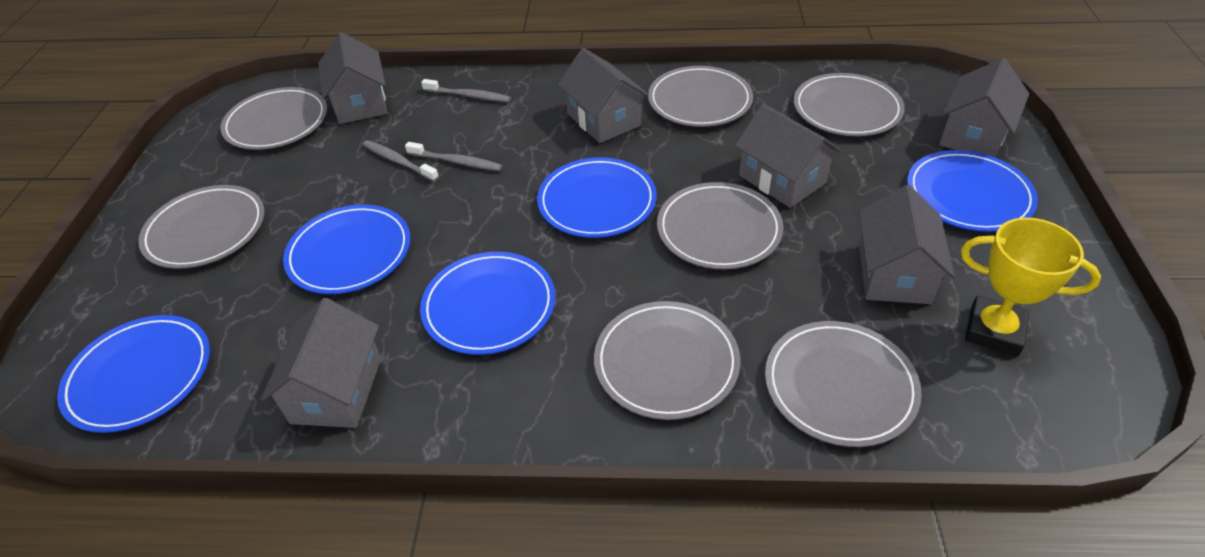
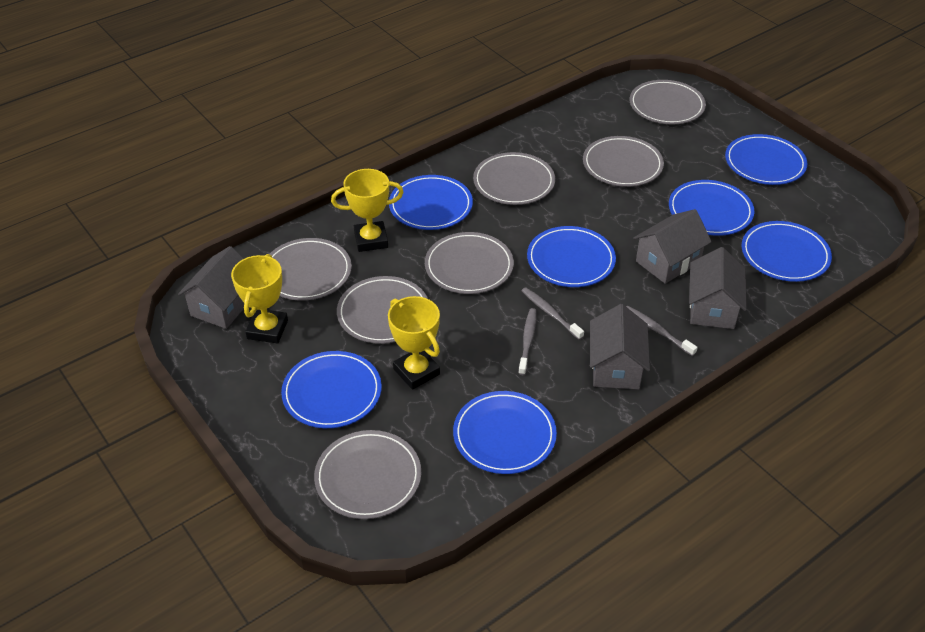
blue plate: [57,315,210,433] [283,204,410,294] [420,252,555,355] [537,157,657,238] [907,150,1038,232] = 5 -> [281,351,382,428] [389,175,473,230] [453,391,557,474] [527,226,616,287] [669,180,754,236] [725,134,807,185] [741,221,832,282] = 7
grey house: [261,298,381,428] [318,32,387,124] [558,48,649,143] [735,104,841,208] [859,185,955,304] [939,58,1029,158] = 6 -> [178,246,244,329] [590,304,650,389] [633,209,712,284] [689,247,746,329] = 4
yellow trophy: [961,218,1101,356] = 1 -> [231,254,288,343] [331,169,404,252] [388,296,440,390] = 3

